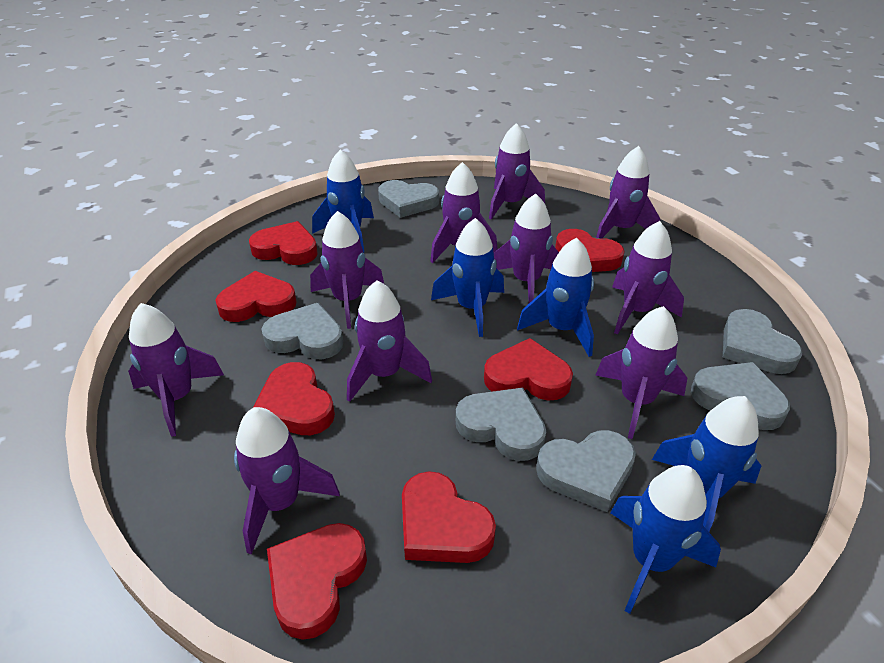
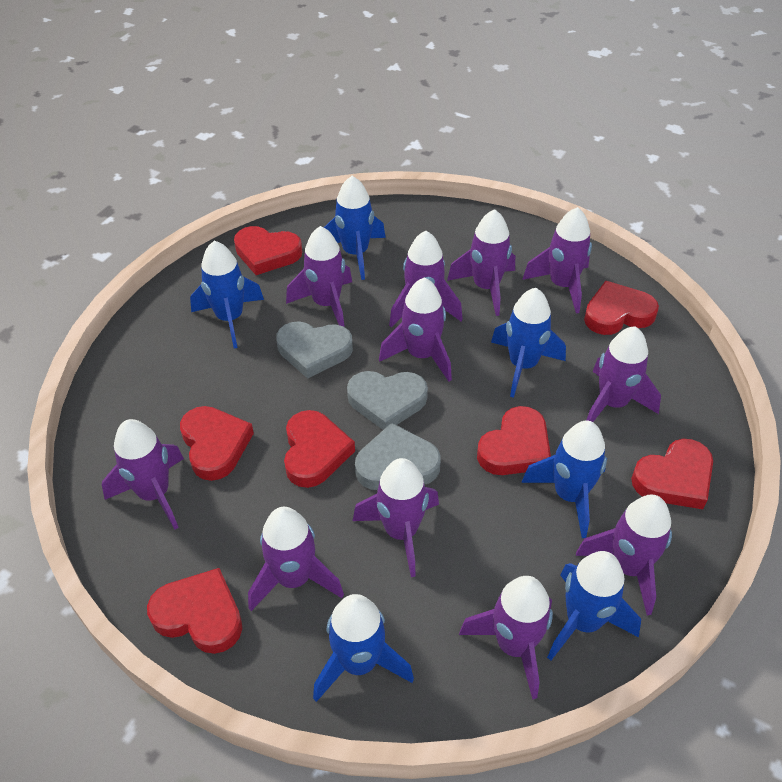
blue rocket: [312,150,374,253] [431,218,504,337] [517,238,594,357] [611,465,721,614] [652,396,761,532] = 5 -> [190,241,264,349] [313,594,414,702] [324,176,386,280] [491,288,566,398] [521,420,607,538] [547,551,641,661] = 6
grey heart: [262,303,343,359] [378,180,439,218] [456,388,546,461] [536,430,636,512] [691,362,790,430] [723,309,803,374] = 6 -> [276,321,353,379] [347,371,428,430] [355,423,441,490] = 3
purple rocket: [128,303,224,437] [234,407,340,555] [310,211,384,329] [347,280,432,402] [430,162,498,263] [489,123,545,220] [494,194,559,303] [595,306,687,439] [596,146,660,238] [612,221,684,335] = 10 -> [102,419,184,530] [248,507,344,611] [286,226,352,327] [353,458,439,577] [379,278,452,382] [389,231,463,328] [447,209,515,316] [459,576,553,700] [522,207,592,314] [576,495,672,615] [587,326,661,422] = 11

